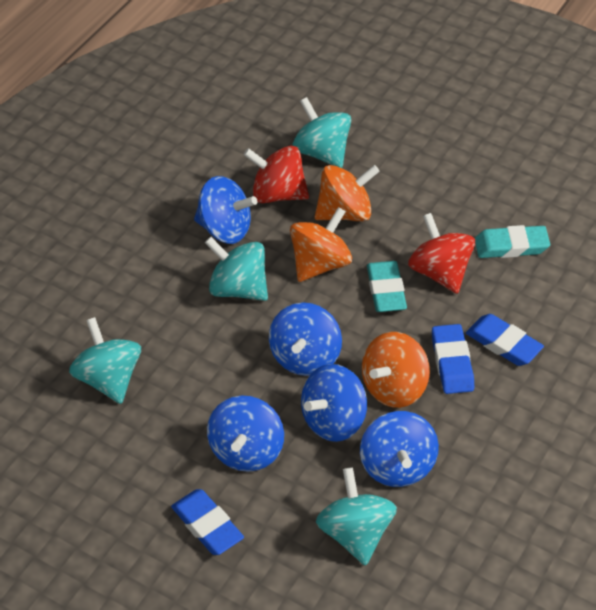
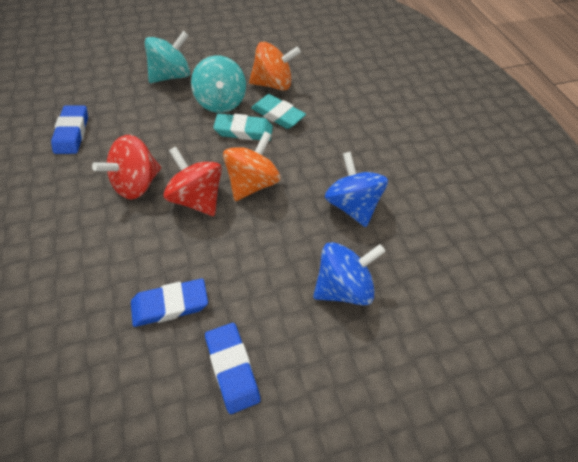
blue spinning top: [194,176,257,244] [207,395,284,472] [269,303,342,376] [301,364,367,442] [360,411,439,487] = 5 -> [313,242,386,305] [325,151,388,227] = 2
orange spinning top: [290,207,352,282] [315,165,380,221] [362,332,430,408] = 3 -> [223,131,280,201] [249,42,301,90] = 2
turquoise spinning top: [69,317,141,404] [205,237,268,301] [292,97,351,168] [316,467,397,566] = 4 -> [145,31,190,83] [191,55,246,113] = 2

